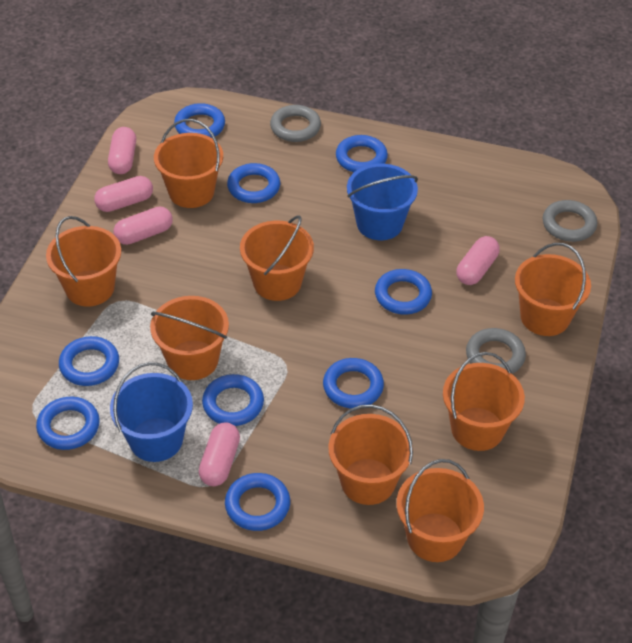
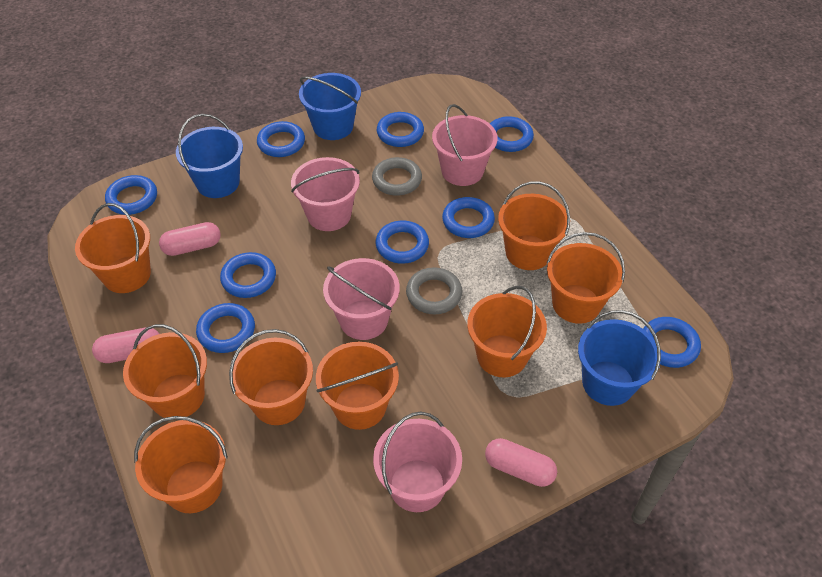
blue bucket: [110,362,193,462] [347,164,418,240] = 2 -> [176,114,243,198] [299,73,361,140] [578,310,661,406] = 3
grey ring: [270,105,321,142] [466,328,526,374] [543,200,597,242] = 3 -> [372,157,422,196] [406,267,462,314] = 2
pink bucket: none = 0 -> [291,157,360,231] [323,258,400,340] [373,412,462,512] [432,104,498,186] = 4
pink capsule: [94,176,153,212] [108,127,136,174] [113,206,173,245] [199,422,240,486] [456,236,500,285] = 5 -> [92,327,159,363] [159,222,221,256] [485,438,557,487] = 3

